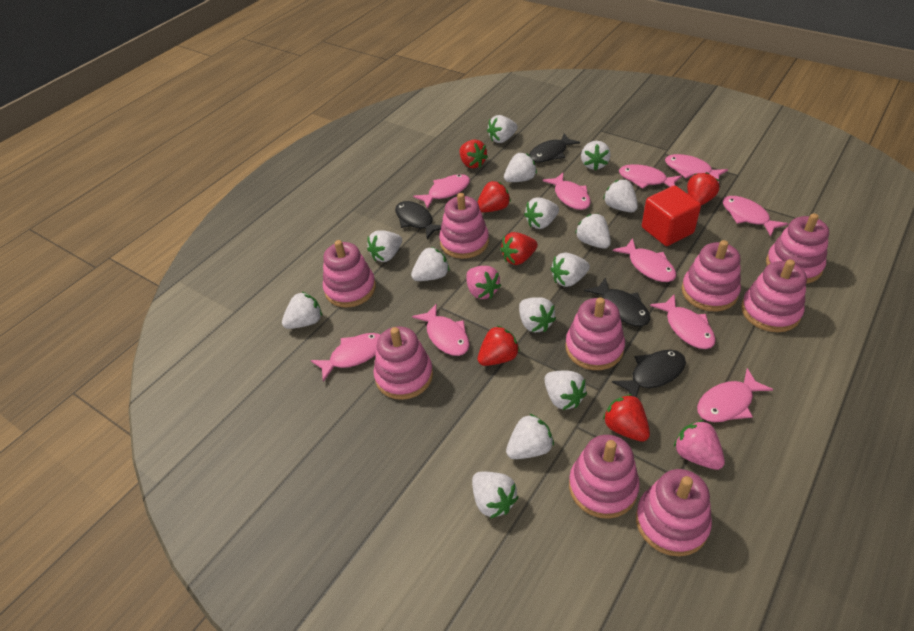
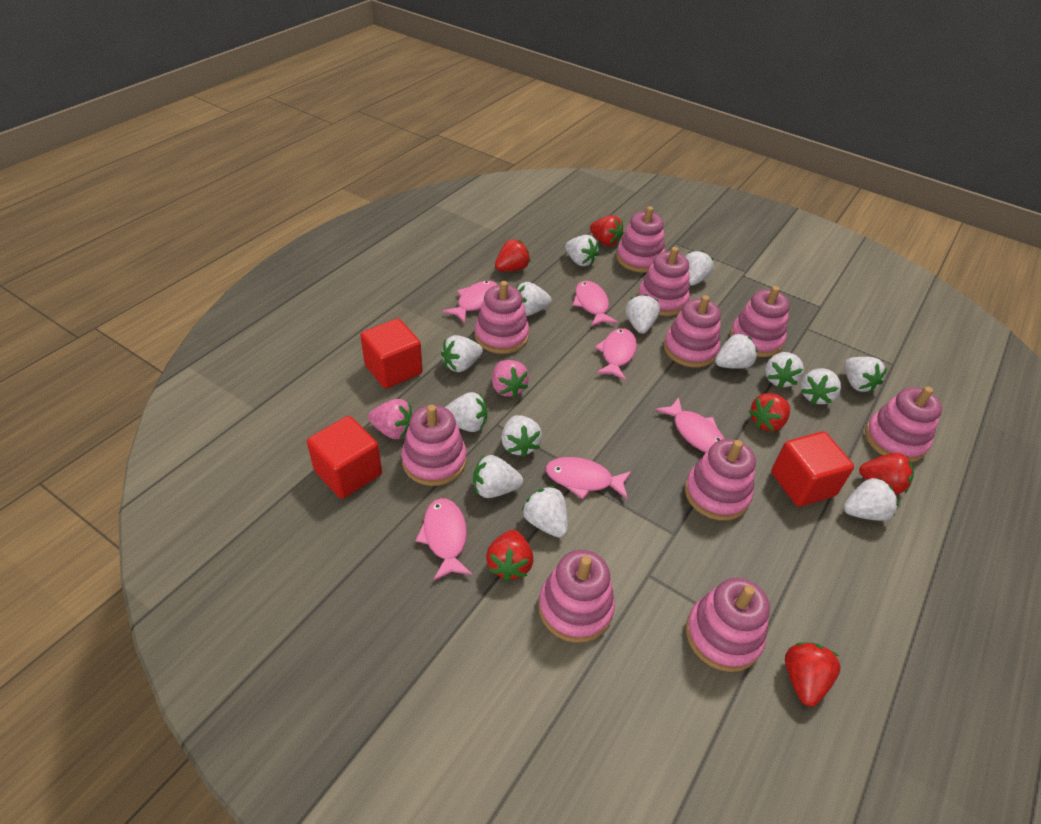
black fish: [395,201,441,239] [529,133,580,163] [584,277,650,326] [612,350,686,398] = 4 -> none = 0
pink fish: [311,333,380,382] [412,303,469,356] [413,174,470,209] [543,172,591,210] [613,238,676,282] [619,164,682,189] [650,295,716,349] [665,154,728,183] [697,368,773,422] [723,196,788,237] = 10 -> [415,498,472,581] [442,281,498,323] [546,457,632,500] [573,281,618,327] [595,328,637,381] [655,397,724,452] = 6
pink stacking toy: [323,240,376,308] [373,327,433,400] [439,193,489,259] [565,297,625,370] [569,435,640,519] [636,469,712,557] [682,240,741,311] [741,259,807,332] [766,213,829,284] = 9 -> [401,405,467,486] [475,281,529,354] [538,550,615,643] [616,206,665,273] [638,247,690,316] [664,295,721,368] [685,439,756,521] [686,578,770,672] [730,286,790,357] [865,386,942,462] = 10
red cube: [642,185,701,246] = 1 -> [307,416,382,499] [360,318,423,389] [771,431,854,507] = 3

